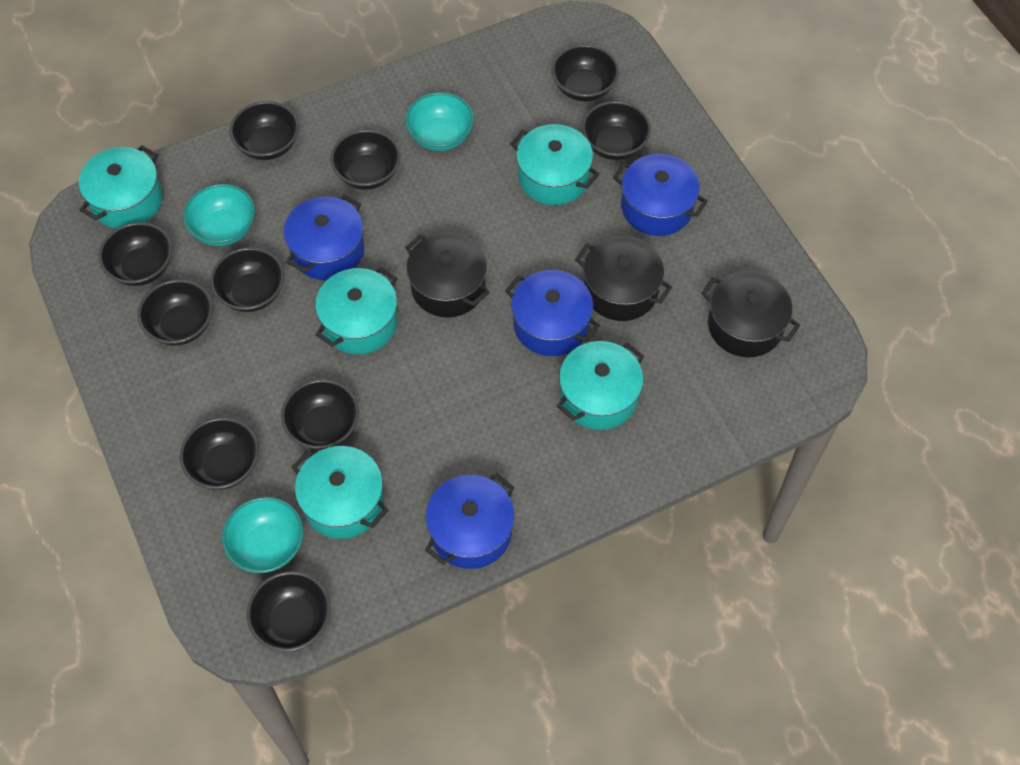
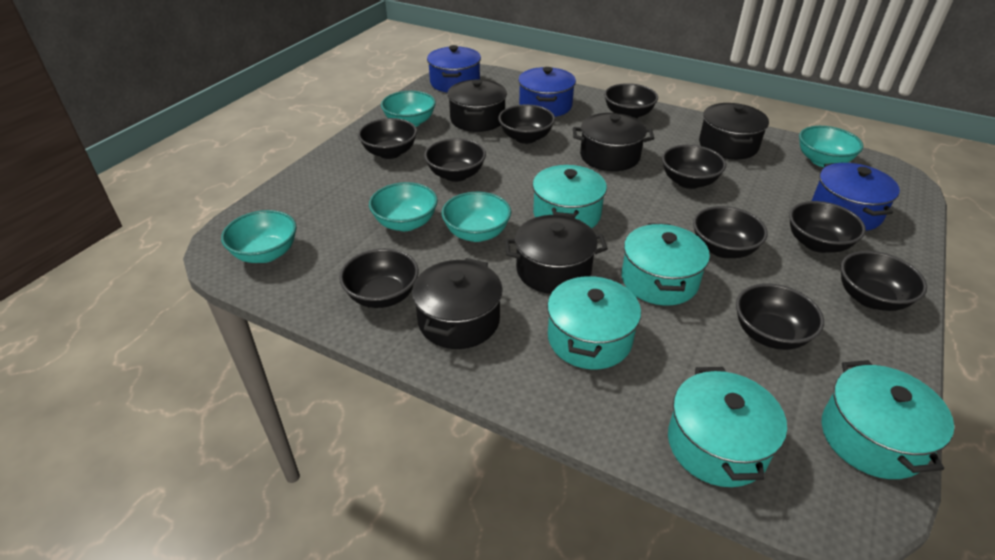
black pot: [405,232,490,317] [575,236,672,321] [701,271,800,357] = 3 -> [412,258,503,349] [447,79,507,132] [504,215,608,294] [573,113,655,171] [699,103,769,159] = 5
blue pot: [284,194,364,280] [425,473,515,569] [505,270,600,356] [613,154,708,236] = 4 -> [427,45,481,93] [518,67,576,117] [812,163,900,231] = 3
turquoise bowl: [183,184,255,246] [222,497,304,573] [405,92,474,151] = 3 -> [221,210,297,263] [369,182,438,231] [381,91,436,127] [441,192,511,242] [799,126,863,167] = 5

